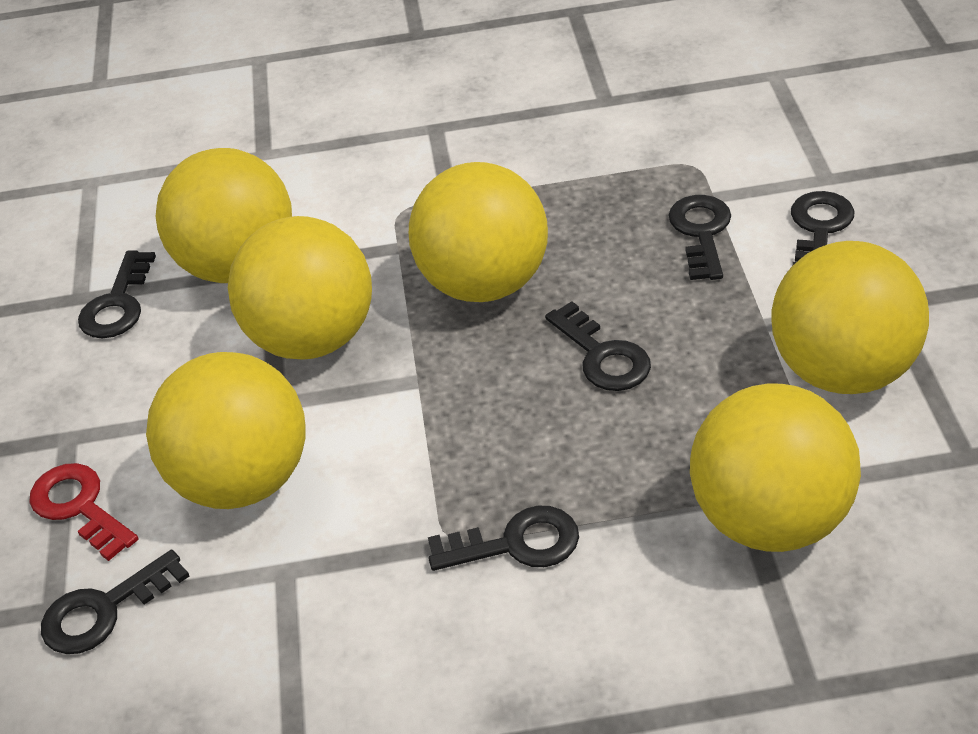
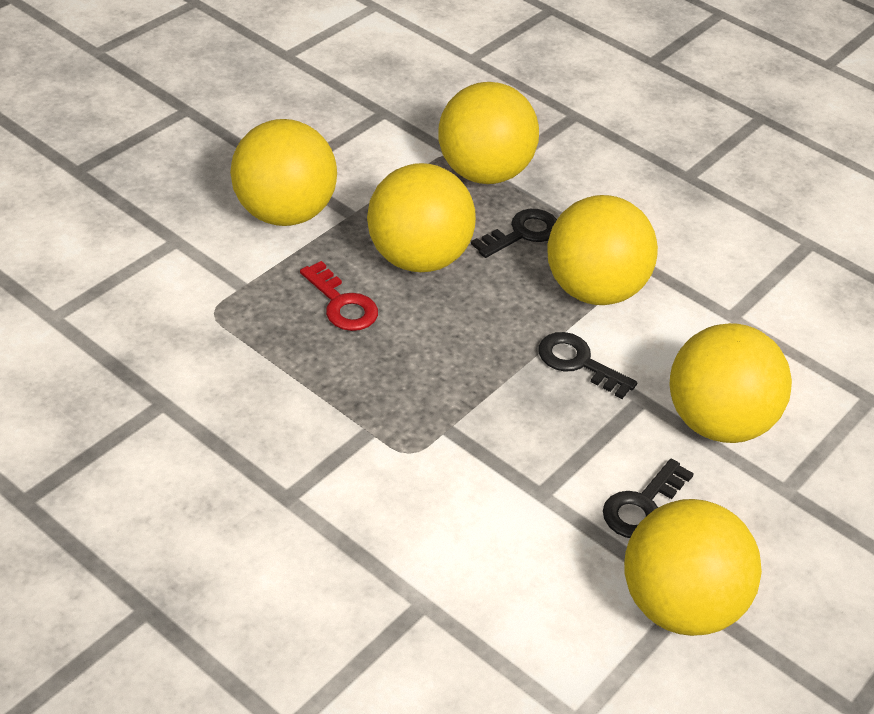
black key: [41,550,189,654] [78,250,156,338] [428,506,579,571] [545,301,651,391] [668,195,731,280] [791,191,855,266] = 6 -> [471,209,557,258] [539,332,637,399] [603,458,694,538] = 3

